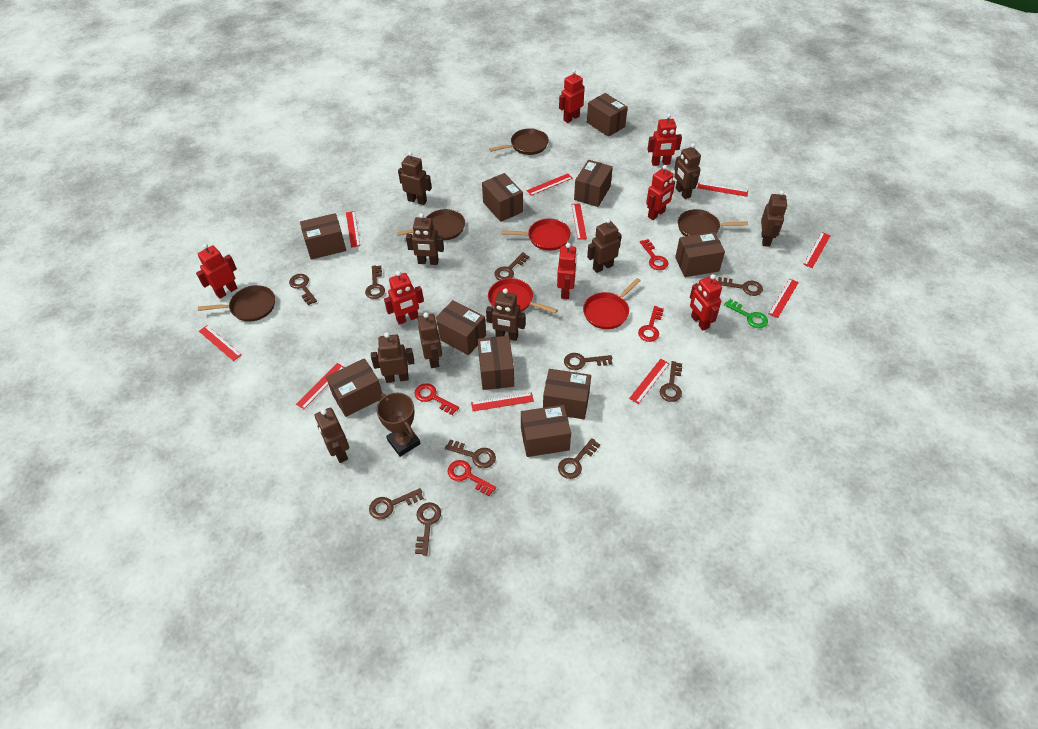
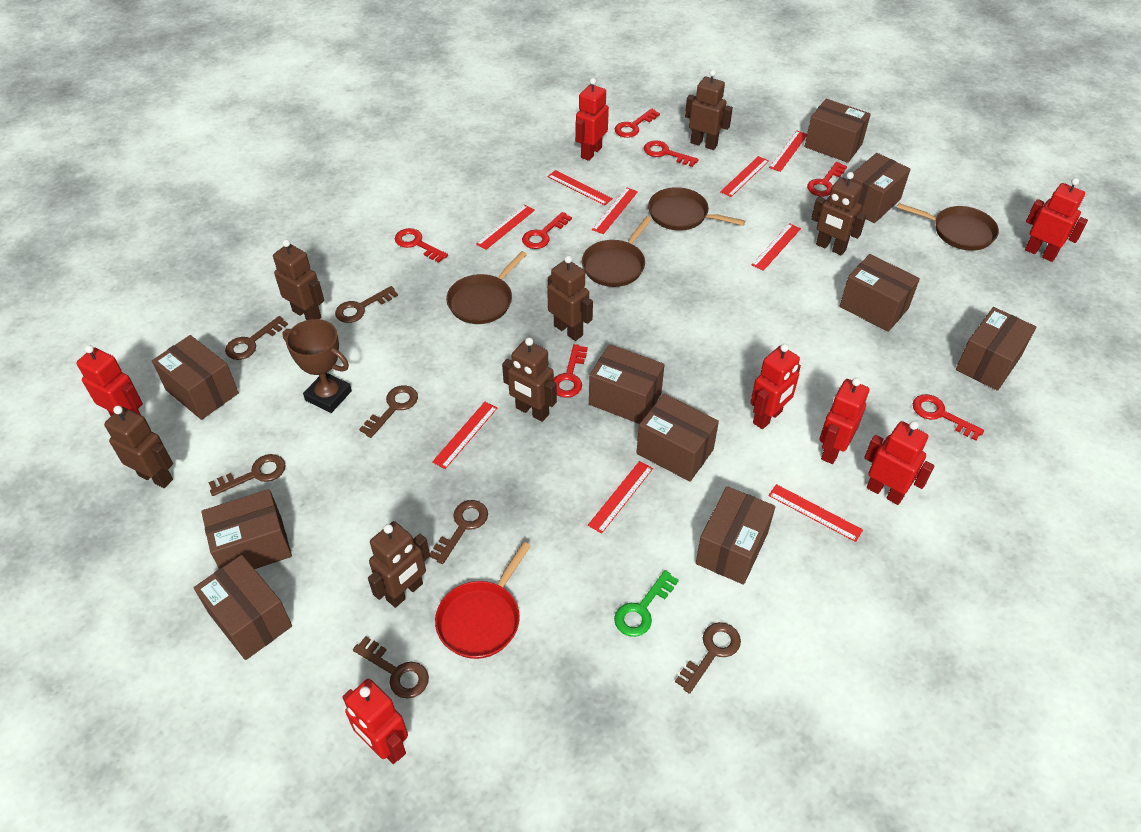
brown key: [289,274,317,305] [365,266,385,299] [369,488,424,519] [415,502,441,555] [445,439,496,468] [494,252,529,280] [558,438,600,479] [564,353,612,370] [660,361,682,402] [718,277,763,296] = 10 -> [208,454,286,496] [225,316,288,360] [335,286,398,323] [353,636,429,698] [359,385,418,438] [430,500,488,564] [675,622,741,694] = 7
brown robot: [315,408,349,463] [371,332,414,383] [398,152,432,205] [406,213,444,265] [418,312,442,368] [486,288,525,341] [587,218,622,273] [674,143,701,199] [761,190,787,247] = 9 -> [104,406,173,488] [273,239,324,320] [368,521,430,608] [502,338,557,422] [547,256,593,341] [685,70,733,150] [811,172,866,256] = 7
red key: [415,383,459,415] [448,460,496,496] [638,306,664,342] [640,239,669,270] = 4 -> [395,228,448,263] [522,212,572,249] [554,344,588,398] [615,108,660,138] [644,140,699,167] [807,162,847,196] [913,394,984,441] = 7
red pan: [488,278,558,314] [501,218,571,251] [583,278,641,329] = 3 -> [435,542,531,659] = 1
red ruler: [199,325,242,361] [296,363,345,409] [346,211,360,248] [471,393,534,411] [527,173,573,196] [571,203,587,240] [629,359,670,404] [697,182,748,197] [769,279,799,318] [803,232,831,268] = 10 -> [432,402,497,469] [476,205,535,250] [548,170,613,205] [588,461,653,534] [592,187,638,234] [720,156,769,197] [752,223,801,271] [768,484,863,542] [769,131,807,172] = 9

